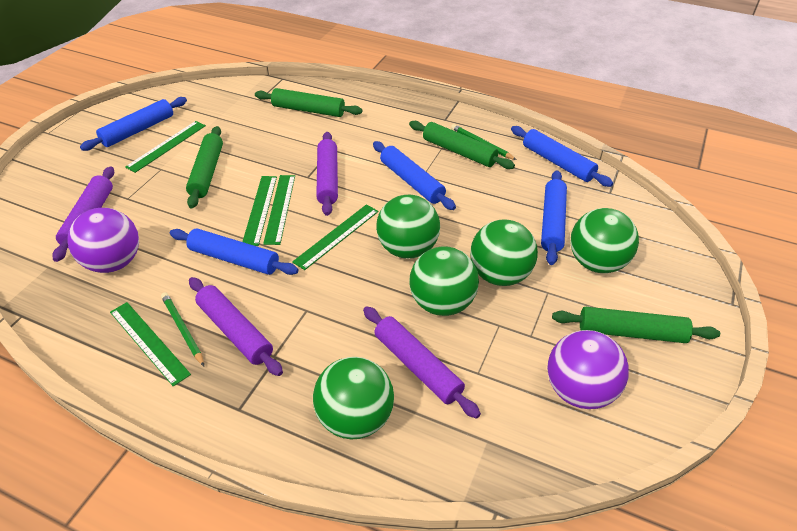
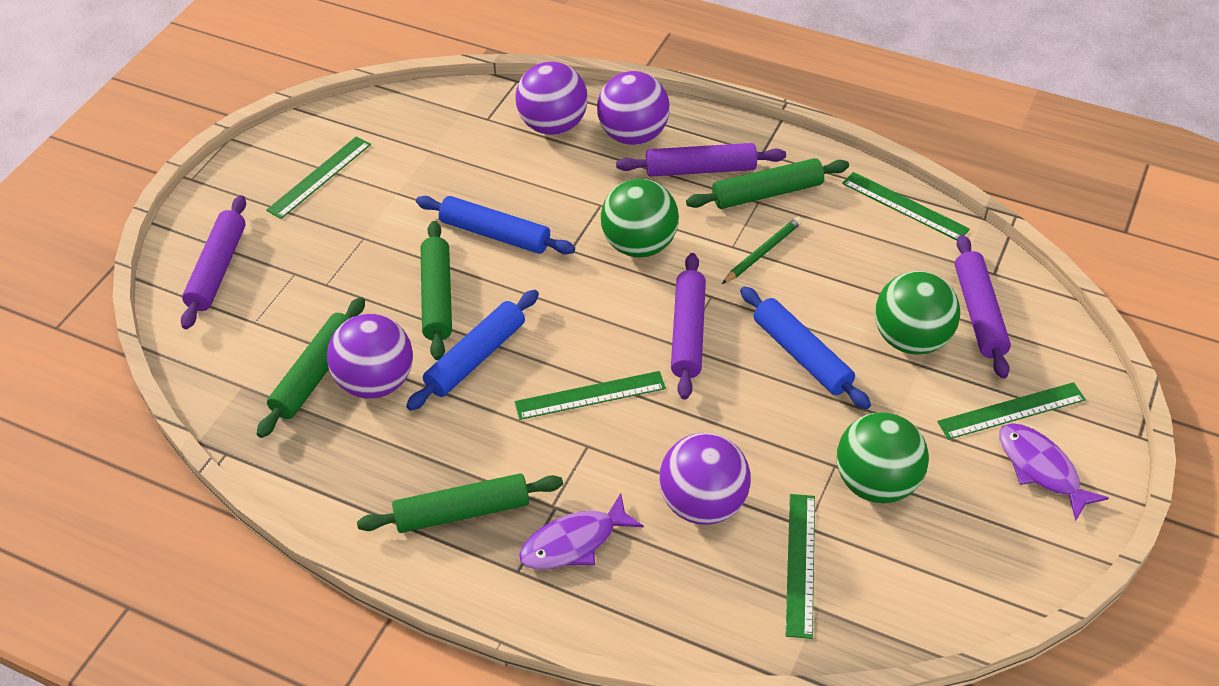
blue rolling pin: [80,97,187,151] [170,228,298,275] [373,141,456,210] [511,126,613,187] [541,170,567,265] = 5 -> [406,290,539,411] [416,196,575,254] [740,286,871,409] = 3
green ball: [313,357,394,439] [376,195,440,259] [410,246,479,316] [470,219,538,286] [570,208,639,273] = 5 -> [601,179,679,258] [837,412,929,503] [875,271,960,355] = 3
green pencil: [161,292,204,366] [451,124,517,160] = 2 -> [722,217,802,284] = 1
purple ball: [68,208,139,273] [547,330,629,409] = 2 -> [327,314,413,399] [515,62,588,135] [597,71,670,145] [659,433,751,525] = 4
purple fish: none = 0 -> [519,493,644,570] [999,423,1109,521] = 2

